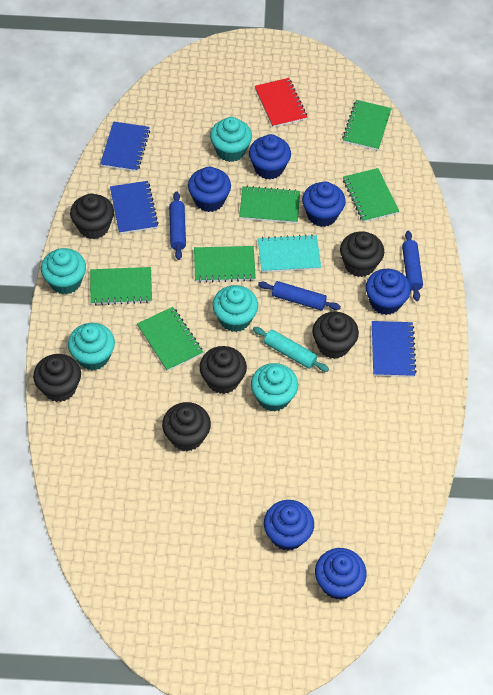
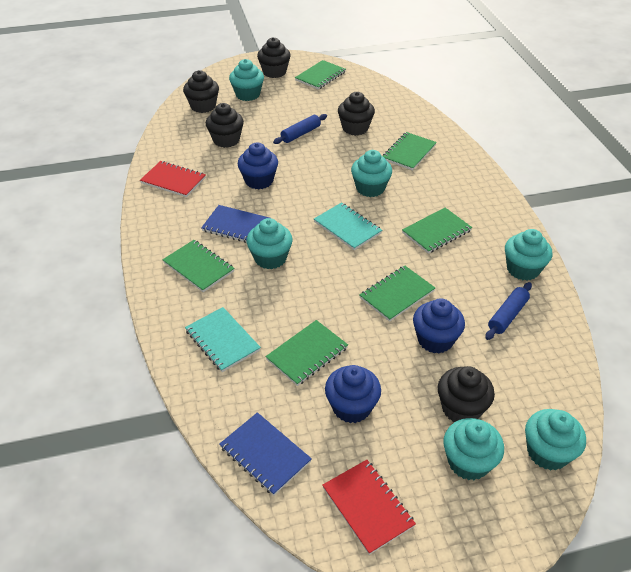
black cupcake: [33,354,81,402] [70,194,114,239] [162,402,211,451] [200,346,247,394] [312,312,359,359] [340,232,384,277] = 6 -> [183,70,219,113] [206,103,244,148] [257,37,291,78] [338,92,375,136] [438,366,495,422] = 5
blue cupcake: [188,167,231,212] [249,134,291,180] [264,500,314,551] [302,181,346,227] [315,548,367,600] [366,269,411,315] = 6 -> [238,142,278,189] [325,365,381,423] [413,298,465,354] = 3
blue notebook: [100,121,150,172] [110,181,159,234] [372,321,417,377] = 3 -> [201,205,269,243] [219,412,312,496] = 2
blue rolling pin: [169,192,186,260] [258,281,341,310] [402,230,423,301] = 3 -> [273,114,327,144] [485,282,532,340] = 2
red notebook: [255,78,307,128] = 1 -> [140,161,206,197] [322,460,416,555] = 2
turquoise cupcake: [41,248,86,294] [68,323,115,371] [210,117,252,162] [213,285,258,332] [251,363,298,411] = 5 -> [229,59,264,101] [247,218,293,269] [351,150,392,197] [444,418,504,480] [505,229,553,281] [525,409,586,470] = 6
turquoise notebook: [258,234,321,272] = 1 -> [185,307,261,372] [314,202,382,250] = 2
turquoise rolling pin: [253,327,329,372] = 1 -> none = 0

